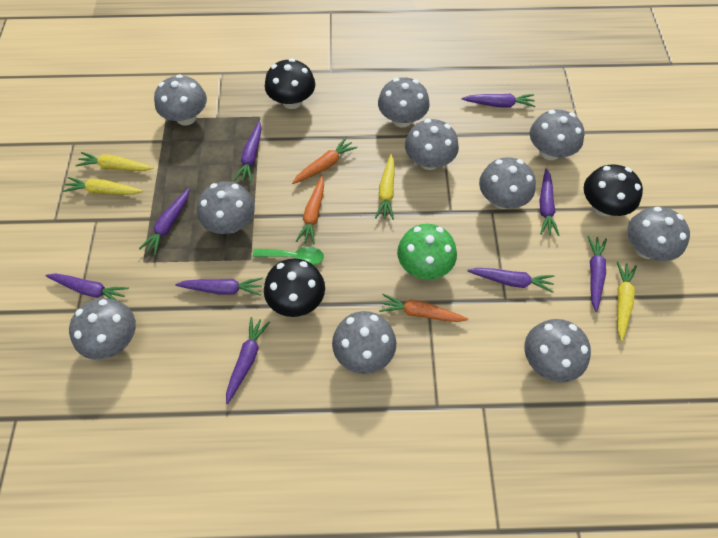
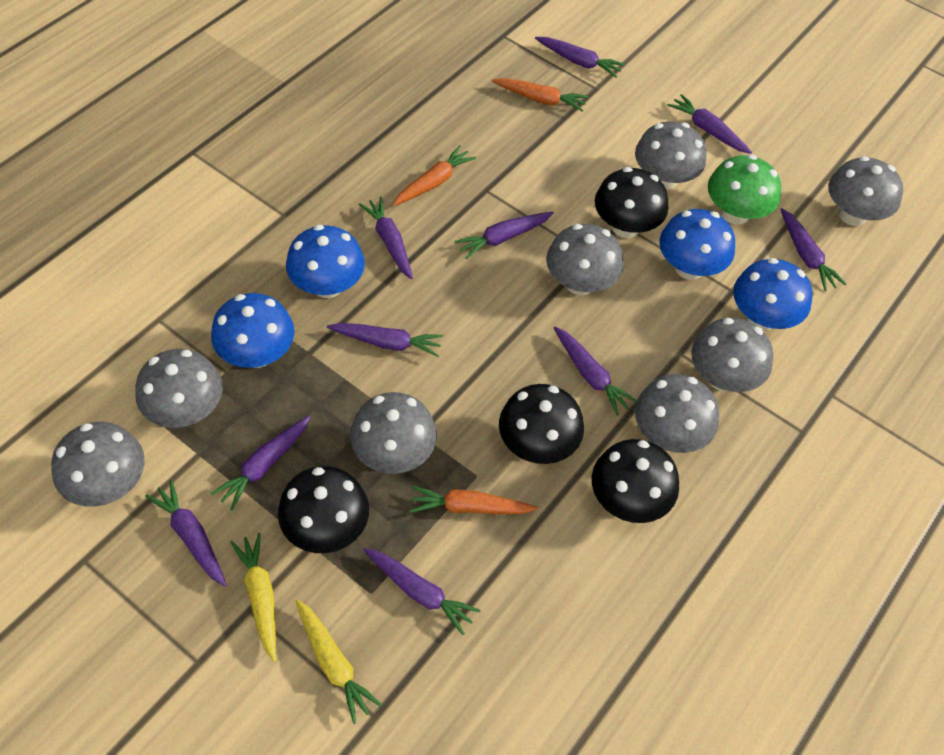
black mushroom: [264,258,325,317] [265,58,315,109] [584,164,643,216] = 3 -> [278,466,369,553] [499,384,584,464] [592,439,679,523] [595,167,668,238] = 4
blue mushroom: none = 0 -> [211,293,294,368] [286,225,365,298] [659,209,735,280] [733,258,813,331] = 4
green spoon: [253,247,324,265] = 1 -> none = 0
grey mushroom: [69,298,136,360] [154,74,207,126] [197,181,255,234] [332,311,396,374] [378,77,430,128] [405,119,459,170] [479,157,536,209] [524,319,591,382] [530,110,584,160] [627,207,690,261] = 10 -> [51,422,145,507] [135,349,223,428] [350,392,437,474] [546,224,623,295] [635,121,706,190] [635,374,719,453] [691,318,773,392] [828,156,903,226] = 8
purple carrot: [46,273,129,300] [139,188,190,256] [175,278,263,296] [226,317,270,404] [234,121,262,183] [461,94,536,108] [467,268,554,293] [540,168,560,236] [588,236,607,312] = 9 -> [145,480,226,587] [211,415,311,510] [327,323,443,357] [359,197,413,279] [363,548,480,635] [455,212,554,259] [535,37,625,78] [554,326,636,416] [667,94,752,154] [780,208,846,291] = 10
yellow carrot: [62,177,143,195] [75,152,153,171] [375,154,395,220] [617,261,637,341] = 4 -> [230,533,276,662] [296,599,382,724] = 2

